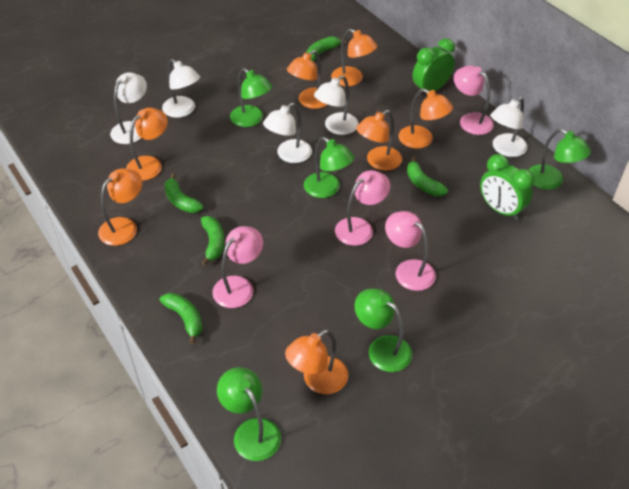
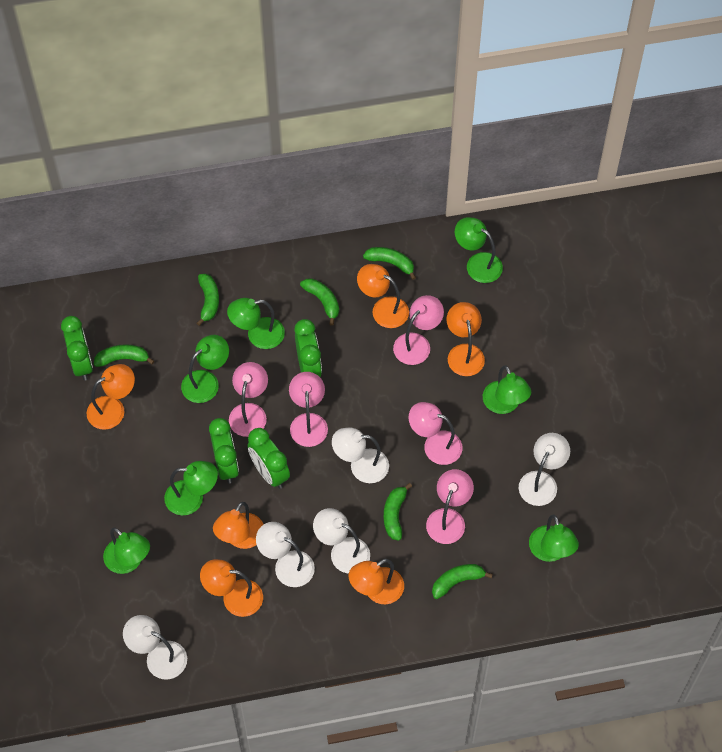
green banana: [159,293,202,345] [164,173,203,213] [201,216,225,266] [307,36,346,61] [407,157,448,196] = 5 -> [94,344,154,367] [197,274,219,326] [300,278,339,325] [363,247,416,280] [384,483,412,541] [432,564,493,599] = 6
green clock: [413,38,455,96] [480,154,534,220] = 2 -> [61,316,93,381] [209,418,239,484] [247,428,290,489] [294,319,322,377] = 4
green lamp: [217,367,281,461] [230,68,272,127] [304,137,354,198] [355,289,412,372] [528,129,591,190] = 5 -> [103,528,150,574] [164,461,218,515] [181,335,229,403] [227,298,285,349] [455,217,503,283] [483,365,531,414] [529,515,579,562] = 7
orange lamp: [98,168,142,246] [126,108,168,181] [285,330,348,394] [287,50,328,109] [331,29,377,86] [356,110,402,171] [399,89,453,148] = 7 -> [87,364,135,430] [200,559,263,617] [213,502,264,549] [348,559,404,604] [357,264,409,328] [446,302,485,376] = 6
pink lamp: [212,226,263,308] [335,170,390,246] [385,211,436,291] [454,65,494,135] = 4 -> [229,362,268,437] [289,372,328,447] [393,295,444,365] [409,402,463,465] [426,469,474,544] = 5

